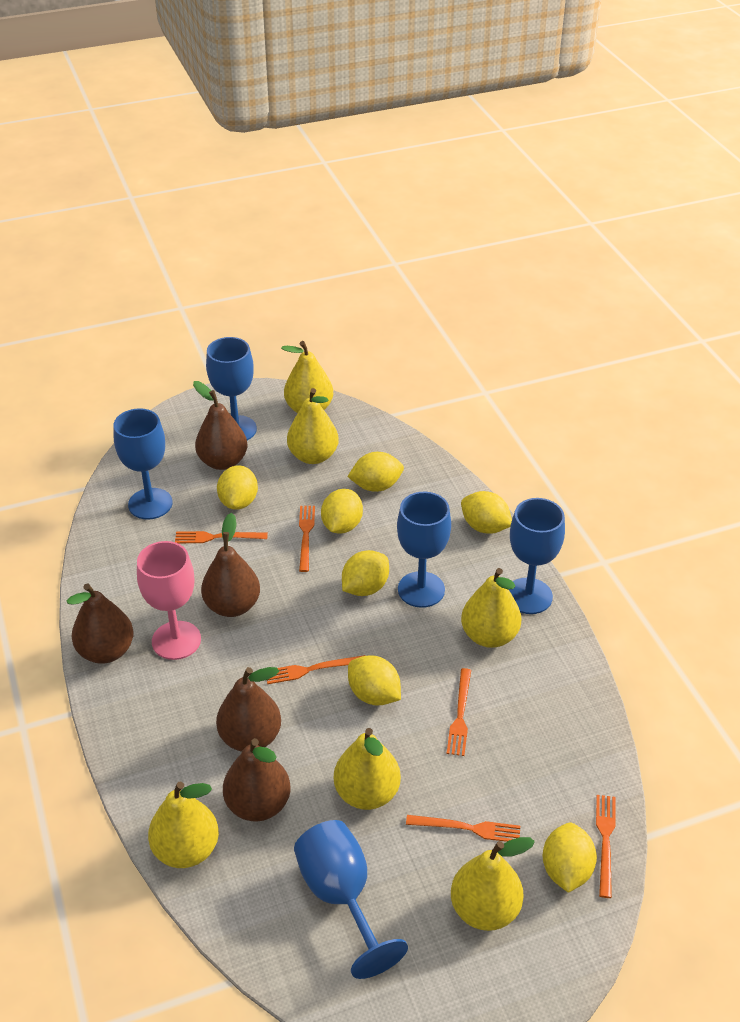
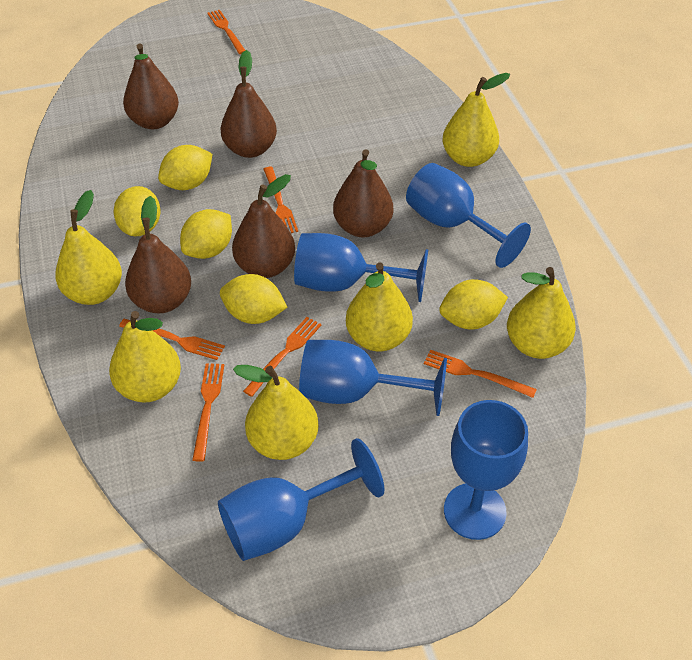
pink goblet: [137,541,201,660] = 1 -> none = 0
yellow lemon: [217,465,258,510] [321,489,363,534] [342,550,389,596] [347,452,404,492] [348,655,401,706] [461,491,512,534] [543,823,597,893] = 7 -> [114,186,161,236] [158,145,213,190] [180,209,232,259] [220,274,287,324] [439,279,508,329] = 5

